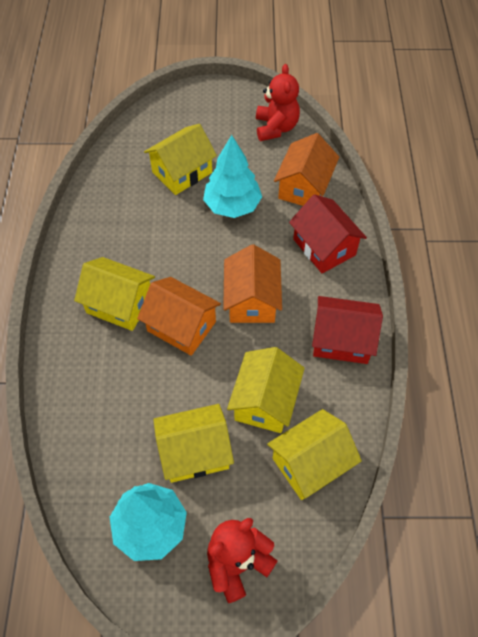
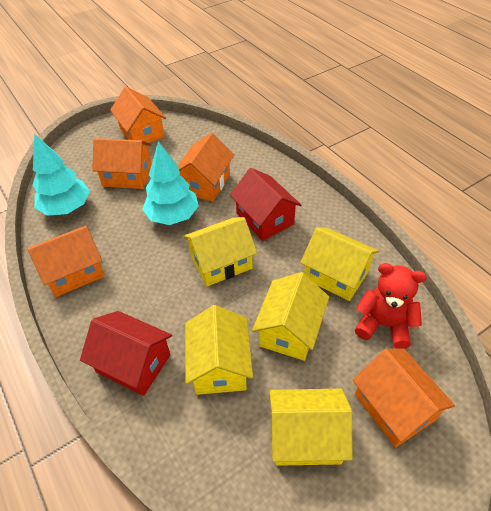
orange house: [137,277,221,356] [223,244,282,323] [274,133,339,206] = 3 -> [27,226,105,297] [92,138,152,189] [110,87,166,143] [178,133,234,202] [353,349,455,447] = 5
red teddy bear: [207,518,278,603] [256,64,300,141] = 2 -> [355,263,427,349] = 1

